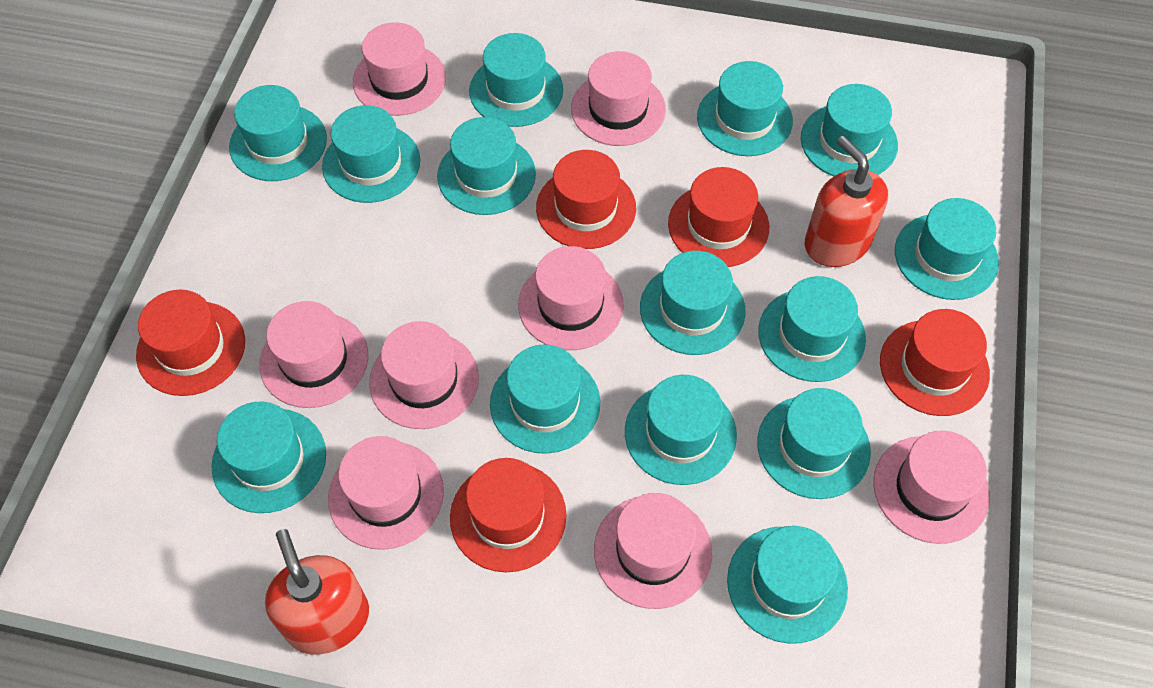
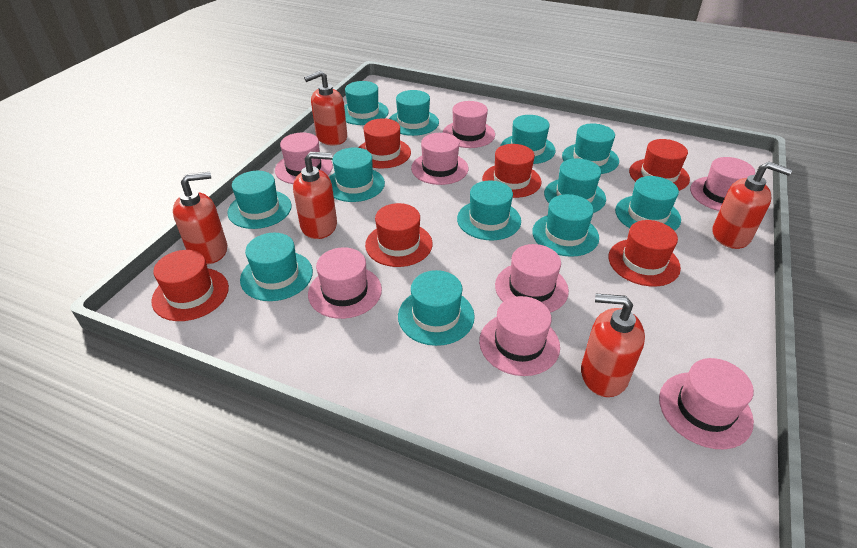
red hat: [136,290,245,396] [450,458,567,572] [536,150,636,249] [668,167,769,267] [880,309,990,416] = 5 -> [151,250,229,321] [358,118,411,168] [365,203,433,267] [482,144,541,198] [608,220,681,287] [629,139,690,191] = 6
red soap dispenser: [265,529,369,655] [805,136,888,267] = 2 -> [173,172,227,264] [293,152,337,239] [304,70,347,146] [581,294,645,397] [712,162,792,249] = 5
turquoise hat: [211,402,326,513] [229,85,327,181] [322,105,420,203] [437,117,536,215] [469,33,563,127] [490,345,600,454] [625,375,737,485] [640,251,745,355] [697,61,793,156] [727,526,848,644] [757,388,871,499] [758,276,866,382] [801,84,898,177] [895,198,999,300] = 14 -> [227,171,292,229] [240,233,313,301] [329,147,385,202] [344,81,389,125] [389,90,439,136] [398,270,475,346] [457,181,521,240] [501,115,555,164] [532,194,599,257] [544,158,606,213] [562,123,619,174] [615,176,681,231] = 12

